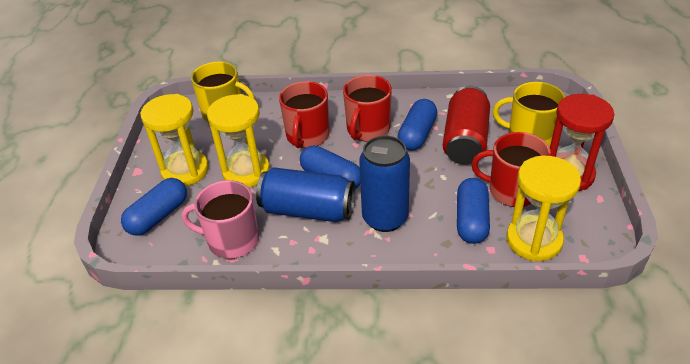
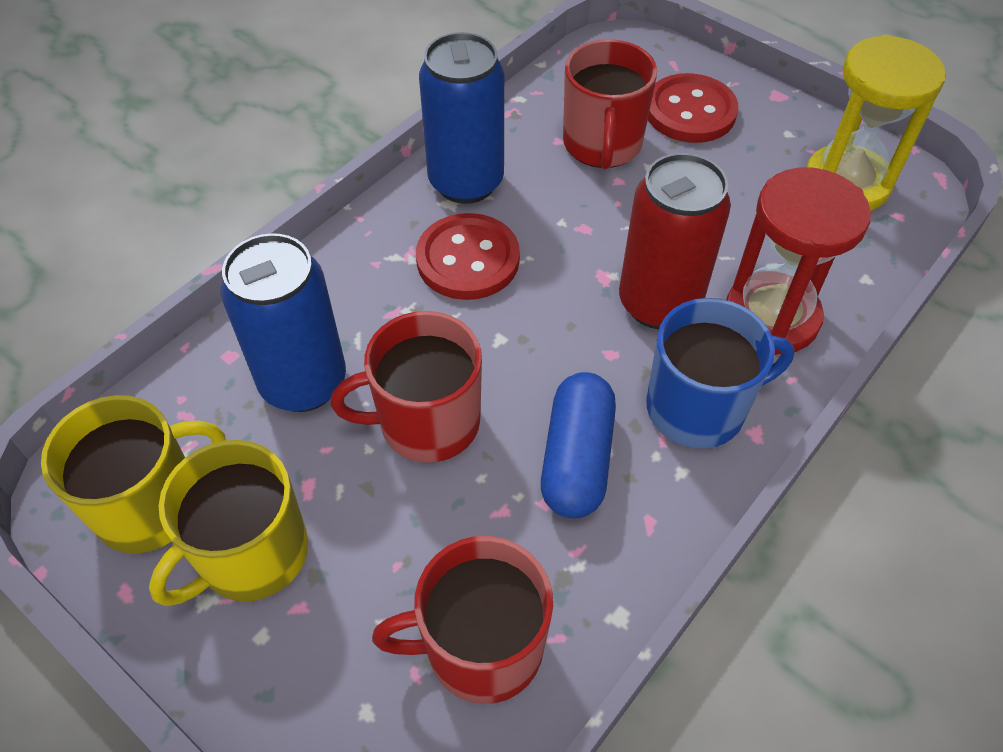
blue capsule: [121,178,187,236] [300,145,360,189] [397,99,437,151] [457,178,490,244] = 4 -> [541,372,616,518] = 1
blue mug: none = 0 -> [647,298,795,449] = 1
pink mug: [182,180,259,259] = 1 -> none = 0
red button: none = 0 -> [416,213,520,300] [648,73,738,143] = 2
yellow hourglass: [140,94,209,186] [207,94,270,187] [506,156,581,261] = 3 -> [806,35,946,210] = 1

